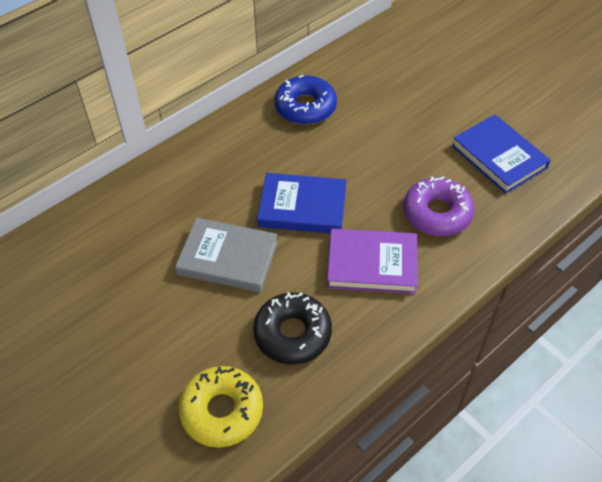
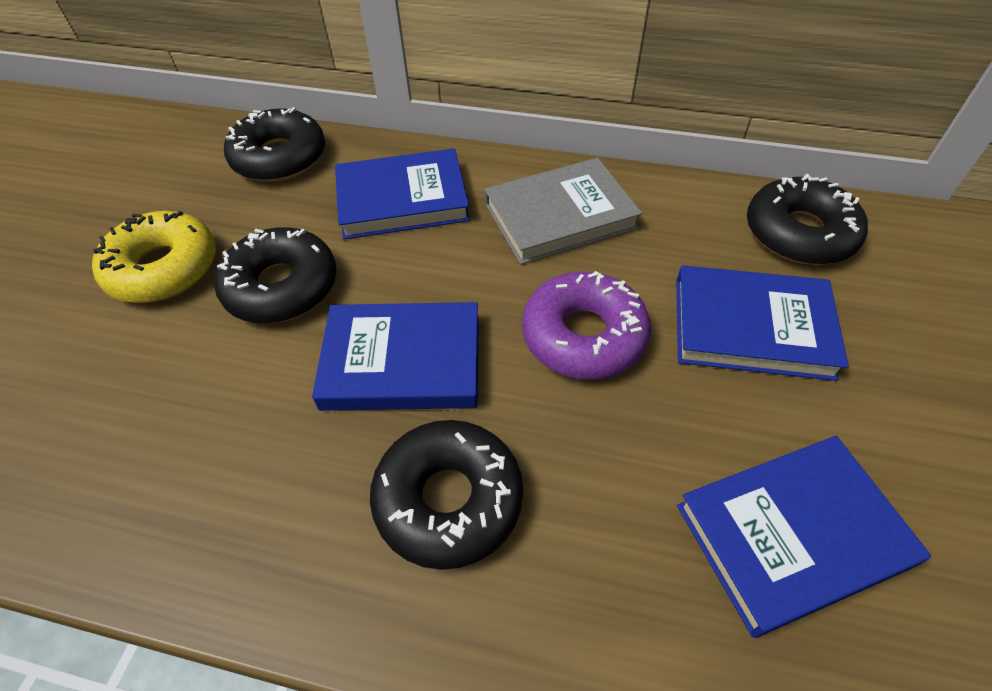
black donut: [253,292,332,365] = 1 -> [214,227,337,323] [224,107,325,182] [370,420,523,570] [747,174,868,265] = 4
blue book: [257,173,346,234] [452,115,551,194] = 2 -> [312,302,479,411] [335,148,470,239] [676,265,849,381] [677,436,931,638] = 4
blue donut: [274,75,337,125] = 1 -> none = 0
purple book: [327,228,418,294] = 1 -> none = 0

